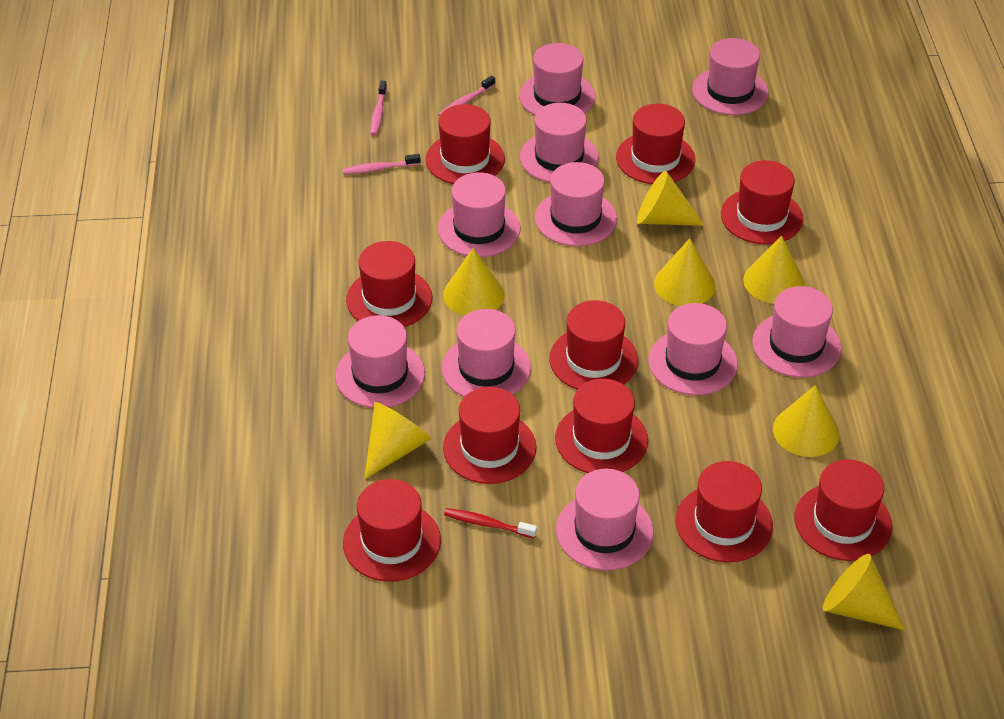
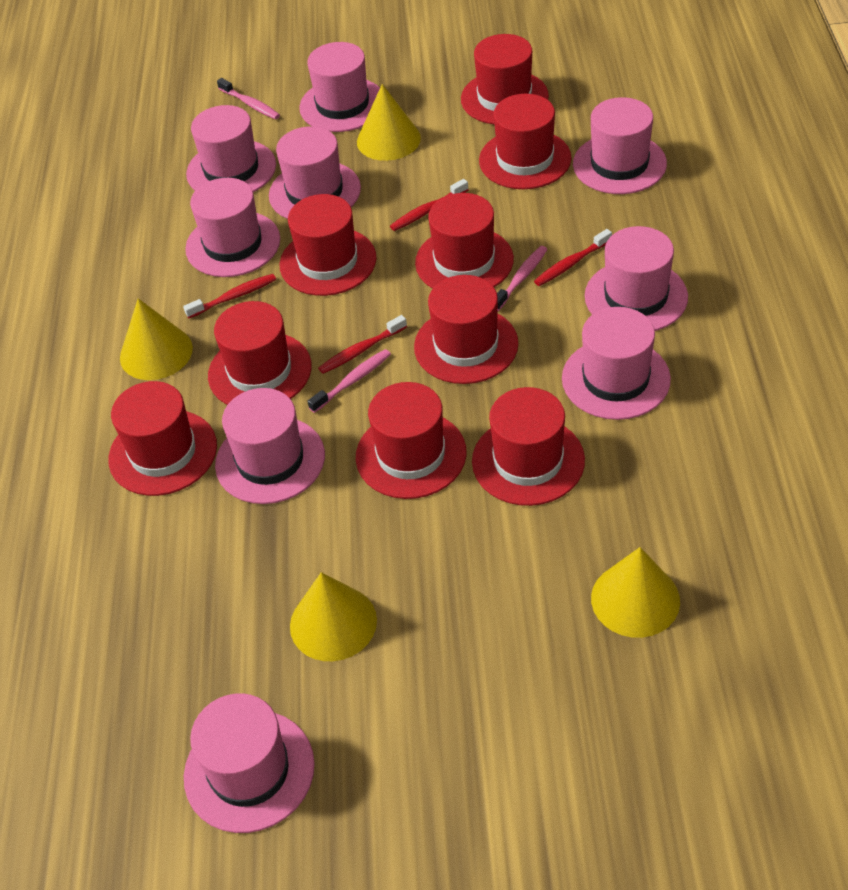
pink hat: [335,315,425,408] [438,172,520,257] [442,309,531,397] [519,43,595,115] [520,103,599,183] [535,162,617,246] [556,469,654,571] [648,303,738,395] [692,38,769,115] [752,286,841,377] = 10 -> [184,693,315,833] [185,178,280,277] [186,105,276,192] [215,388,325,504] [269,126,361,219] [299,42,380,132] [562,307,671,420] [573,97,667,194] [585,226,688,331] = 9
red hat: [343,479,441,582] [346,241,432,327] [426,104,505,184] [443,387,536,484] [549,300,638,390] [555,379,648,473] [616,104,695,184] [676,461,773,563] [721,160,803,244] [795,459,892,561] = 10 -> [108,381,217,496] [208,301,312,405] [279,194,377,296] [356,382,467,499] [414,275,519,384] [415,193,514,289] [461,34,549,124] [472,387,585,506] [479,94,572,189] = 9
red toothbrush: [444,508,537,538] = 1 -> [183,274,276,318] [318,315,407,374] [390,179,469,231] [534,229,612,286] = 4
yellow cone: [364,402,431,479] [443,248,505,316] [637,171,705,226] [654,238,715,306] [743,235,805,304] [773,385,840,457] [823,554,905,630] = 7 -> [120,299,193,380] [290,572,377,661] [357,84,421,161] [591,547,680,638] = 4

